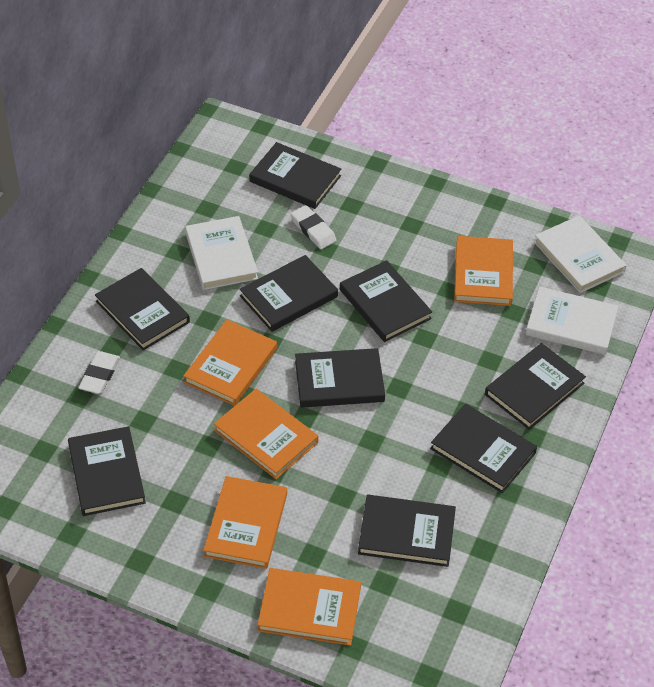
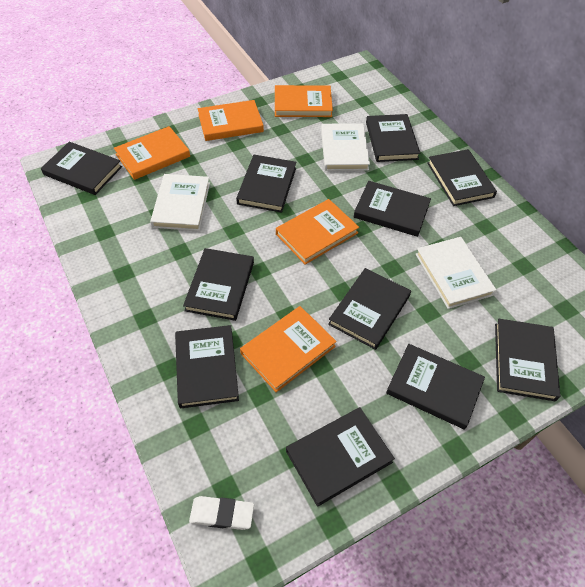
black book: [68,426,146,516] [95,268,190,350] [240,255,338,332] [249,142,341,209] [295,348,385,408] [340,260,432,342] [358,495,456,567] [430,404,537,493] [485,343,586,430] = 9 -> [41,142,122,195] [175,325,239,408] [183,248,254,321] [236,155,296,213] [286,407,395,507] [328,268,411,350] [354,181,431,237] [366,114,420,162] [386,344,485,430] [427,149,497,206] [495,318,560,401] = 11
white eraser: [78,351,120,394] [291,205,337,249] = 2 -> [189,496,254,530] = 1

